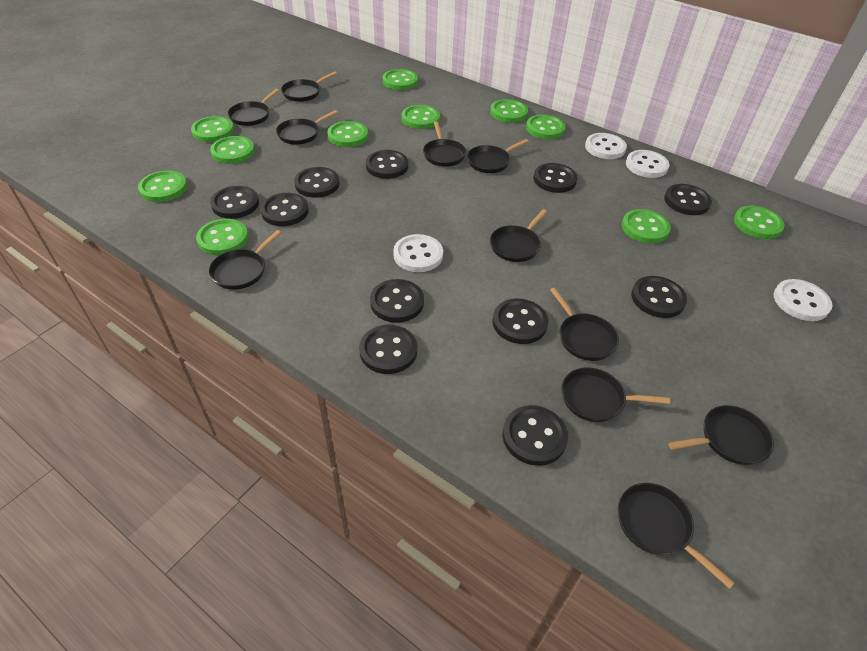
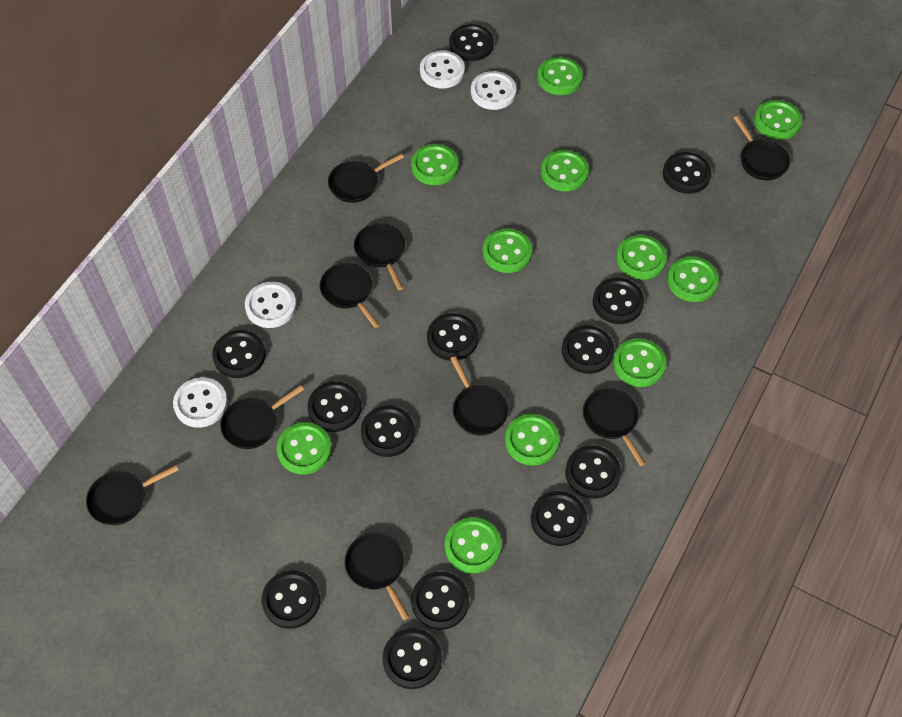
black button: [210,186,259,219] [260,193,309,226] [294,167,339,198] [359,325,417,374] [366,150,408,179] [370,279,424,323] [492,299,548,344] [502,405,568,466] [533,163,577,193] [631,276,687,318] [664,184,712,215] = 11 -> [212,330,265,378] [262,570,320,629] [308,381,361,432] [361,406,415,457] [383,628,442,689] [411,571,469,630] [427,313,479,361] [449,24,494,61] [531,491,587,546] [562,325,614,374] [565,445,621,498] [593,278,644,324] [663,152,711,194] = 13
black pan: [209,230,281,290] [228,89,279,126] [276,110,338,145] [281,72,337,102] [423,121,466,167] [467,139,529,173] [490,209,547,262] [550,288,619,361] [561,367,670,422] [618,483,735,589] [668,405,774,465] = 11 -> [86,465,178,525] [220,385,304,449] [320,263,380,328] [328,153,404,203] [344,533,410,620] [354,223,405,290] [450,356,509,436] [583,388,646,466] [734,116,790,180] = 9

